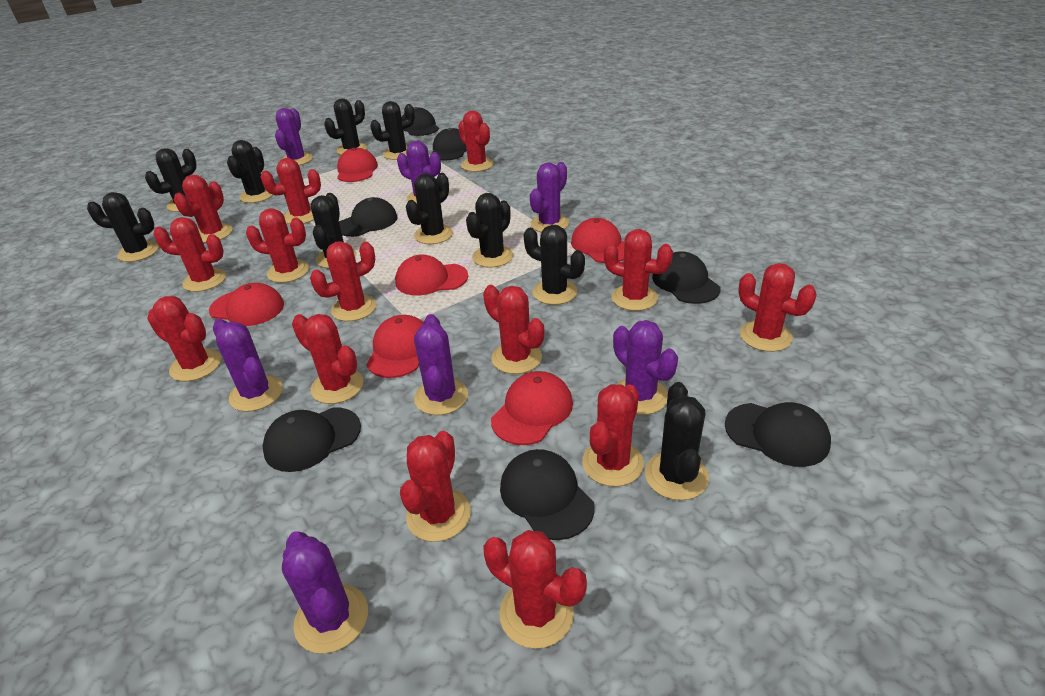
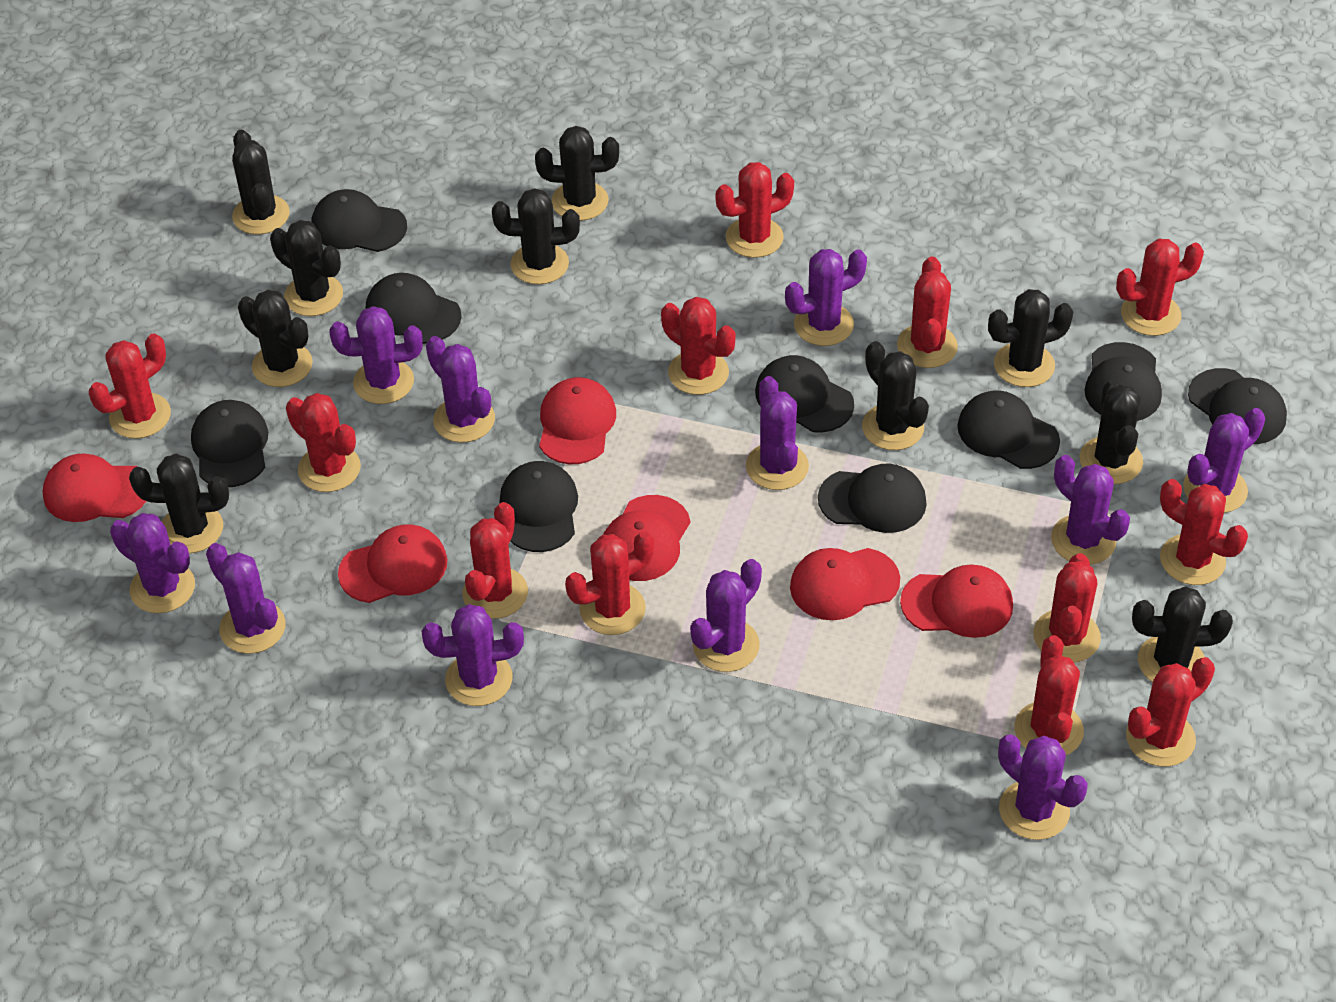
black cap: [262,407,361,472] [339,197,398,237] [402,107,439,136] [433,128,467,161] [500,449,594,540] [652,251,720,304] [725,402,831,467] = 7 -> [191,400,268,487] [312,189,407,252] [366,273,462,344] [499,461,578,552] [755,355,854,433] [818,463,927,533] [957,390,1060,469] [1085,342,1162,421] [1188,368,1287,444] = 9
purple cactus: [213,319,283,412] [275,108,313,166] [282,531,368,654] [397,141,441,203] [414,314,468,415] [530,162,569,232] [613,320,678,415] = 7 -> [110,513,195,613] [206,543,286,654] [330,306,423,404] [421,604,524,706] [426,336,495,443] [690,559,762,672] [746,376,809,490] [785,249,867,346] [998,734,1087,840] [1051,455,1130,565] [1183,408,1265,513] = 11
red cactus: [147,296,221,382] [153,217,226,292] [174,175,232,243] [246,208,309,283] [261,158,321,224] [292,314,364,404] [310,241,376,321] [400,431,471,542] [458,110,494,172] [483,285,544,374] [484,530,587,649] [582,384,644,487] [604,229,673,311] [738,263,817,352] = 14 -> [89,333,171,439] [286,393,361,492] [463,502,528,619] [565,531,654,635] [661,297,735,395] [716,162,794,258] [897,257,958,368] [1015,635,1084,755] [1033,553,1101,663] [1116,239,1204,336] [1126,657,1215,767] [1160,479,1248,585] = 12

